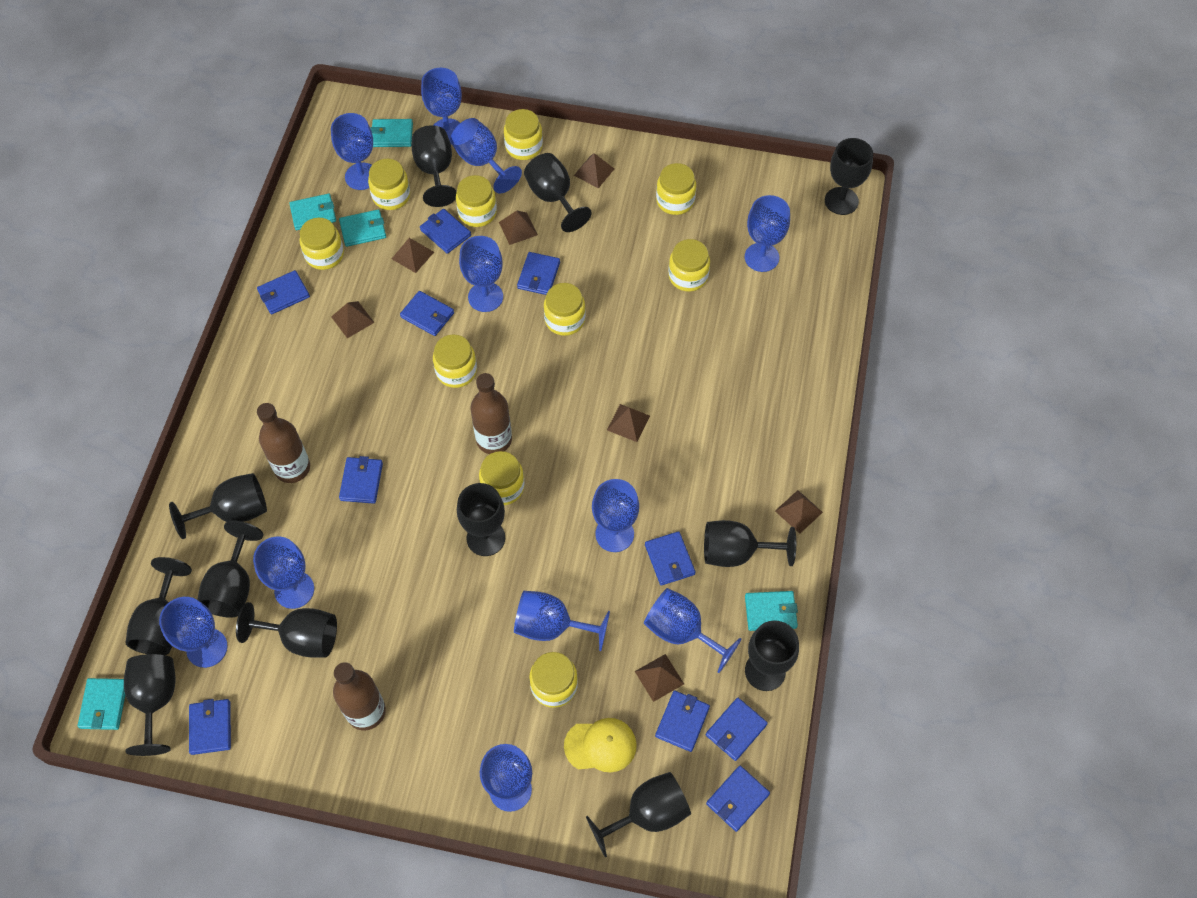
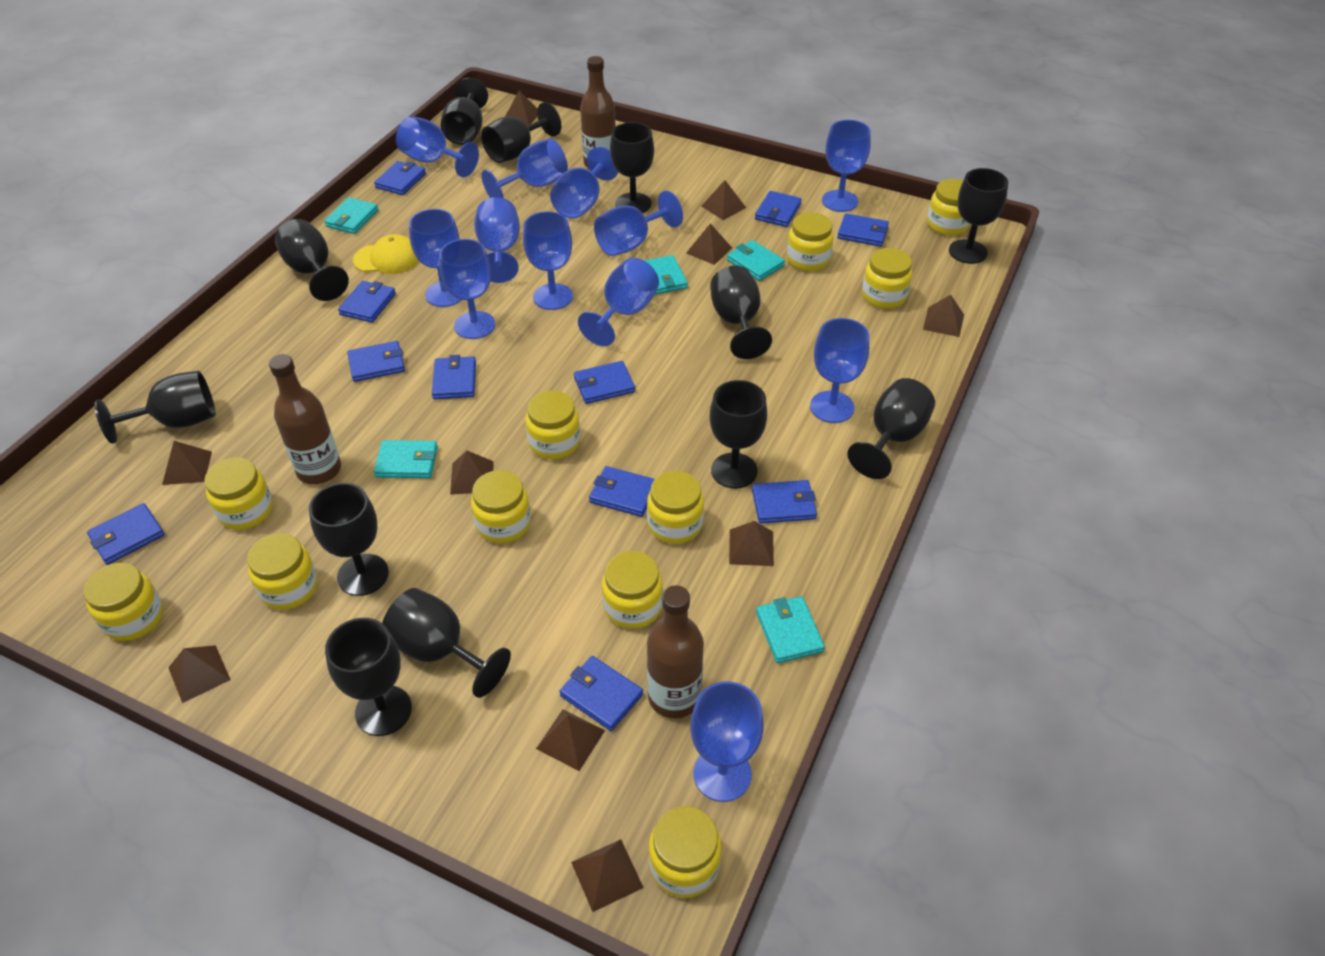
blue goblet: [159,597,228,668] [253,536,314,609] [331,113,373,190] [421,68,462,143] [450,118,522,193] [459,236,503,312] [480,744,532,812] [514,591,610,651] [592,479,639,552] [644,588,741,673] [745,195,790,272] = 11 -> [396,116,479,177] [409,209,462,307] [439,239,495,339] [474,197,520,283] [481,139,568,198] [523,211,573,310] [550,147,619,219] [578,258,659,346] [594,191,683,256] [690,682,764,802] [810,318,869,423] [822,120,871,212] = 12
blue wallet: [189,699,231,755] [257,270,310,315] [339,456,383,504] [400,291,454,336] [420,209,471,254] [517,252,560,295] [645,531,696,586] [655,690,710,752] [706,698,768,761] [706,766,770,832] = 10 -> [87,503,165,565] [338,281,396,323] [347,341,405,382] [374,161,426,195] [432,355,476,399] [560,656,643,731] [574,361,635,404] [589,466,655,517] [752,480,817,524] [755,191,802,227] [837,213,889,247] = 11
brown pyramid: [331,301,374,338] [392,238,434,273] [499,211,538,245] [574,153,614,188] [607,404,650,442] [635,654,684,702] [775,490,823,534] = 7 -> [162,441,212,485] [168,645,231,703] [450,451,494,495] [505,91,538,126] [536,709,605,771] [571,839,644,912] [686,223,732,265] [701,180,746,220] [729,521,774,566] [923,294,964,337] = 10
yellow jar: [300,218,344,270] [368,159,410,210] [433,334,477,388] [456,175,497,227] [479,451,525,505] [504,109,543,160] [529,652,578,708] [544,283,586,336] [656,163,696,215] [669,239,710,291] = 10 -> [84,563,163,641] [204,457,273,530] [247,533,318,610] [471,470,531,543] [526,391,580,459] [602,551,663,629] [647,471,704,544] [649,806,722,898] [787,212,834,271] [862,248,912,309] [927,179,970,236] = 11

